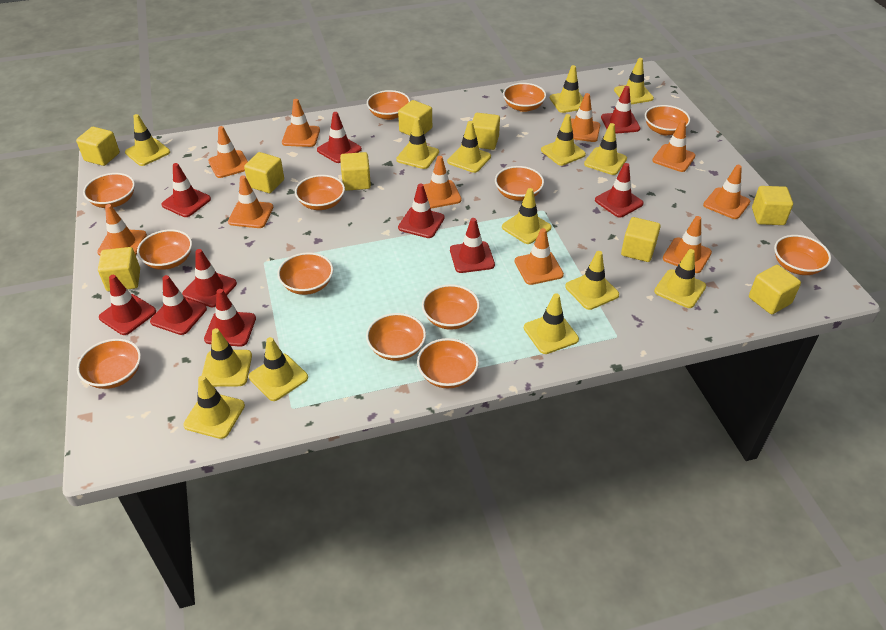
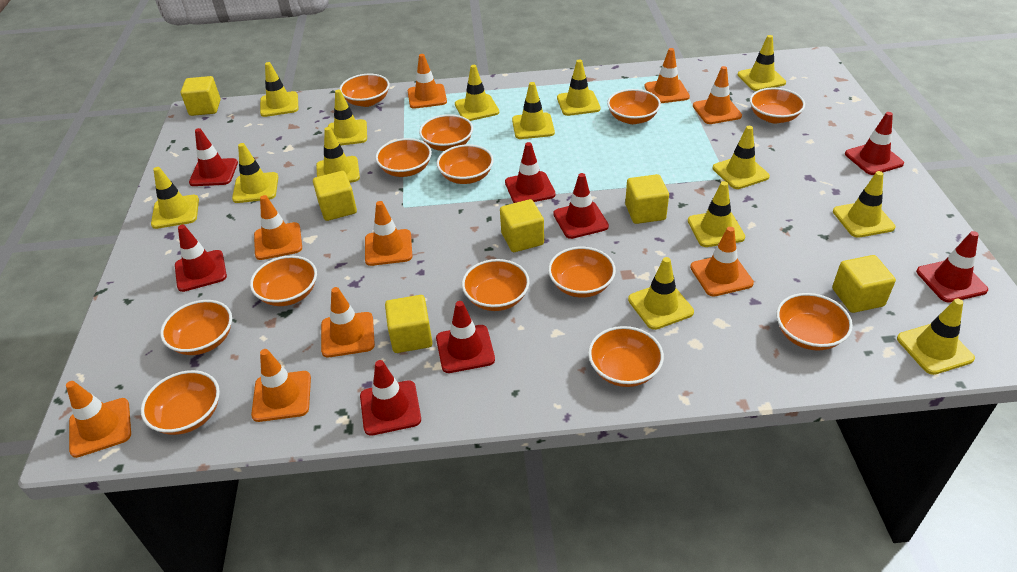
orange traffic cone: [97,204,147,256] [208,126,248,178] [228,175,273,228] [282,99,320,147] [423,156,462,208] [515,228,564,285] [571,93,600,142] [652,120,696,172] [663,216,712,273] [703,165,750,219] = 10 -> [66,381,131,458] [251,349,311,422] [254,195,302,260] [321,287,375,357] [365,201,412,266] [408,54,447,109] [644,48,690,103] [690,227,754,297] [693,66,742,124] = 9
red traffic cone: [99,275,156,335] [150,275,207,335] [162,163,211,217] [182,249,237,307] [204,289,256,347] [317,112,362,163] [398,184,445,238] [450,218,495,273] [595,163,644,218] [601,86,640,134] = 10 -> [175,225,227,292] [189,128,238,186] [360,360,421,436] [436,301,495,373] [505,142,555,203] [553,173,609,239] [845,112,904,175] [916,231,988,303] = 8
yellow cube: [76,127,120,166] [98,247,140,291] [244,152,284,193] [340,152,371,191] [398,100,432,136] [472,113,500,150] [621,217,661,262] [749,265,801,314] [752,186,793,225] = 9 -> [181,76,221,116] [313,171,357,221] [385,295,433,353] [500,199,544,252] [625,174,669,224] [832,255,896,313] = 6

